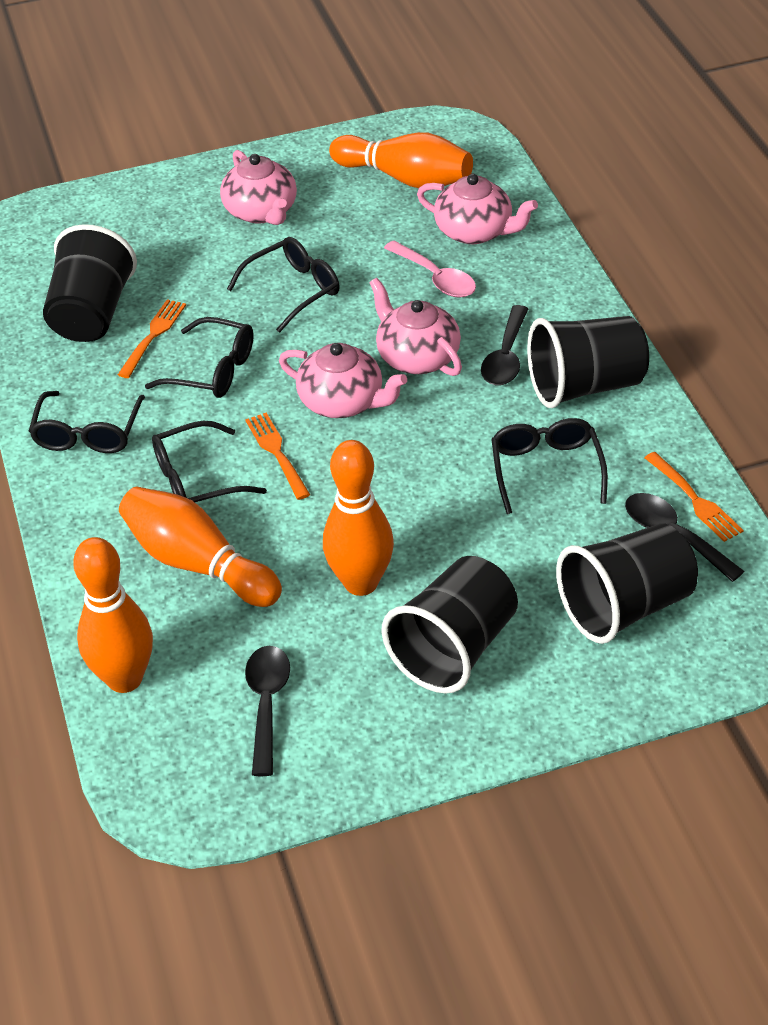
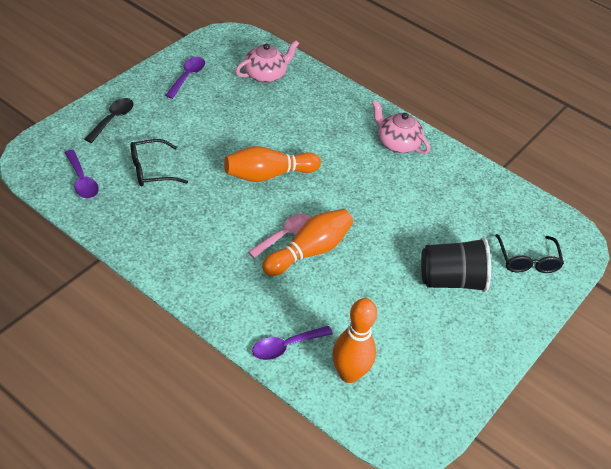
black cup: [43,224,137,342] [381,556,518,694] [527,316,649,408] [556,523,698,644] = 4 -> [421,237,491,292] = 1
black glasses: [29,391,145,453] [145,317,254,398] [152,421,267,502] [227,237,340,333] [491,418,608,514] = 5 -> [131,139,188,186] [495,234,564,273] = 2
black spoon: [245,646,290,776] [481,305,528,385] [625,493,744,582] = 3 -> [84,98,134,143] = 1
orange bowling pin: [73,537,153,693] [119,487,282,607] [323,440,394,596] [329,132,473,188] = 4 -> [224,146,321,182] [262,209,353,276] [332,298,377,383] = 3
orange fork: [118,299,186,378] [245,413,310,500] [644,452,744,542] = 3 -> none = 0
pink teapot: [220,150,297,225] [279,343,407,418] [369,278,462,376] [417,174,538,244] = 4 -> [235,40,299,83] [372,100,430,154] = 2
purple spoon: none = 0 -> [64,150,99,199] [165,57,205,99] [252,326,333,360] = 3

